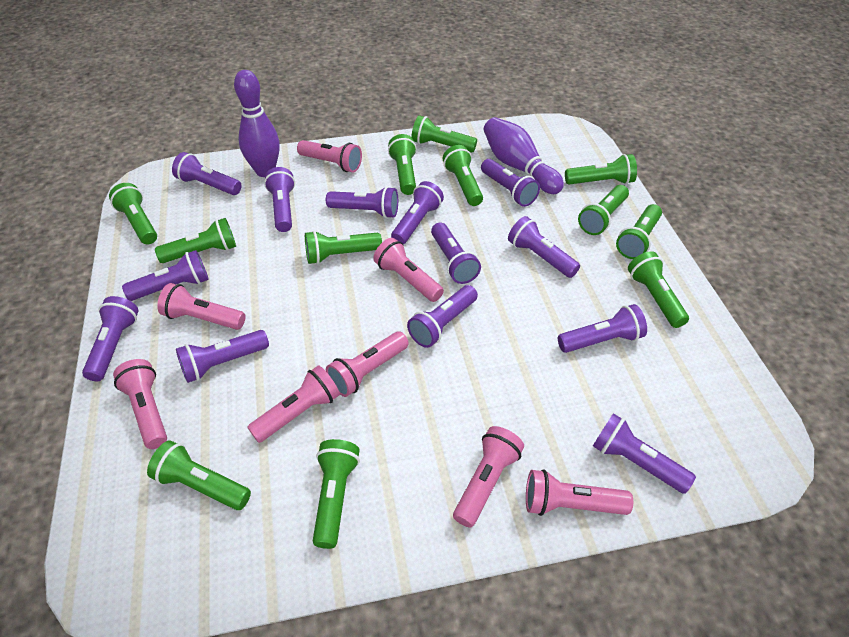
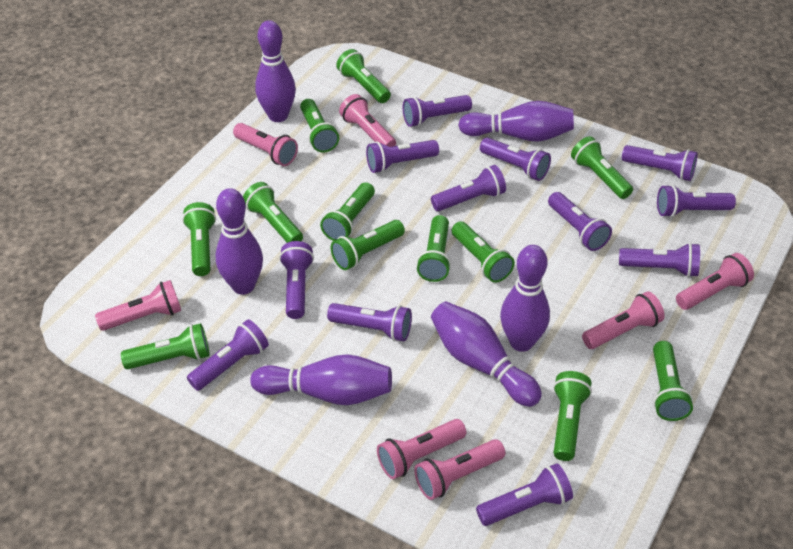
pink flashlight: [113,359,167,449] [157,283,245,330] [247,365,340,443] [297,140,362,172] [326,331,409,397] [373,238,444,302] [453,426,524,528] [526,469,633,516] = 8 -> [95,280,181,331] [233,123,298,166] [339,94,396,147] [377,419,466,479] [414,439,505,500] [582,291,665,349] [676,253,754,310] = 7
purple bowling pin: [234,70,280,177] [484,117,564,194] = 2 -> [215,188,263,295] [250,354,392,405] [255,20,296,122] [431,301,542,407] [458,101,574,142] [500,245,550,352] = 6
purple flashlight: [82,296,138,381] [122,250,209,301] [172,152,242,195] [176,330,269,383] [264,167,295,232] [326,186,398,218] [391,181,444,244] [407,285,478,348] [431,223,481,284] [481,159,540,207] [508,216,580,278] [558,304,647,353] [593,413,696,494] = 13 -> [187,319,269,391] [279,241,314,319] [327,303,412,341] [366,140,439,173] [403,95,472,127] [431,165,506,211] [476,463,573,526] [480,138,551,181] [548,192,612,251] [619,243,700,277] [622,145,698,181] [657,184,736,217] = 12

